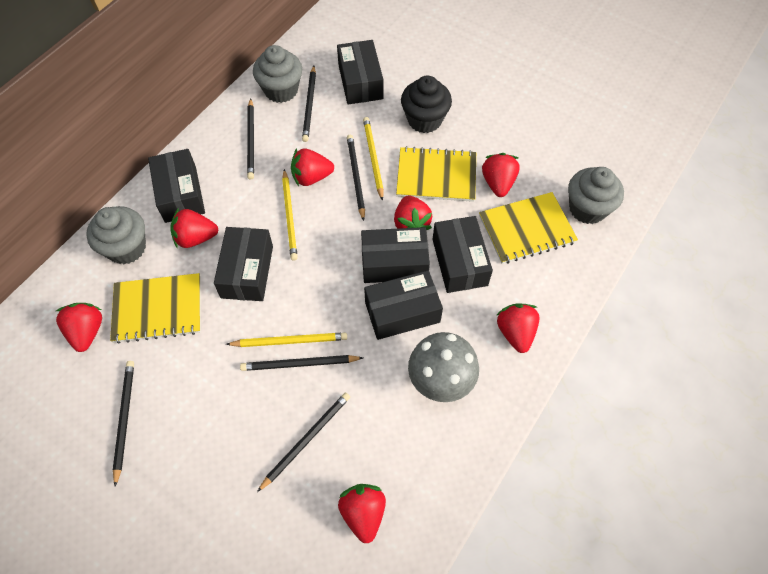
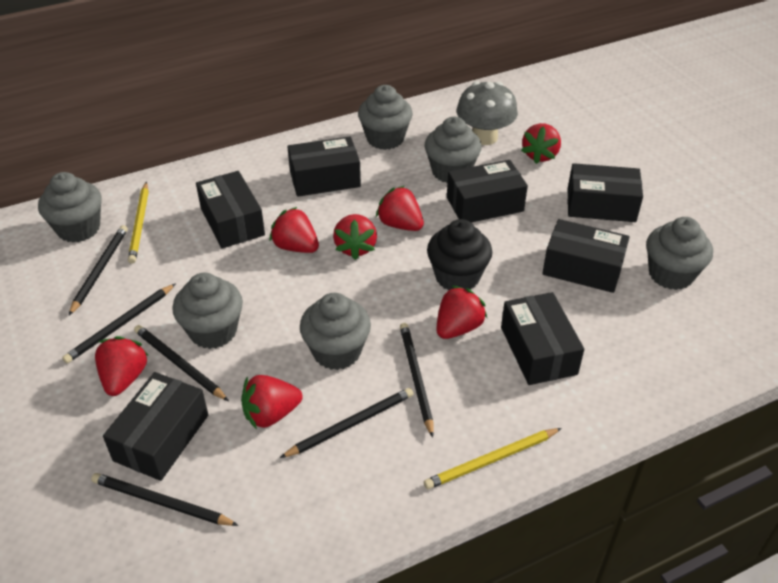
black box: [148,149,205,223] [214,227,273,301] [337,40,383,104] [361,227,430,283] [364,270,443,340] [433,216,493,293] = 6 -> [103,372,208,481] [196,171,265,248] [287,136,361,197] [447,160,528,222] [501,292,584,385] [542,219,630,293] [567,163,643,222] = 7
grey cupcake: [86,206,146,264] [253,45,302,103] [568,167,624,224] = 3 -> [38,172,102,242] [172,273,243,349] [300,293,371,370] [358,85,413,150] [424,117,482,183] [646,217,713,290] = 6
yellow notebook: [110,273,201,344] [396,146,476,202] [479,192,578,264] = 3 -> none = 0
yellow pencil: [226,332,347,347] [282,169,298,261] [363,117,384,201] = 3 -> [128,182,149,264] [424,428,562,489] = 2

